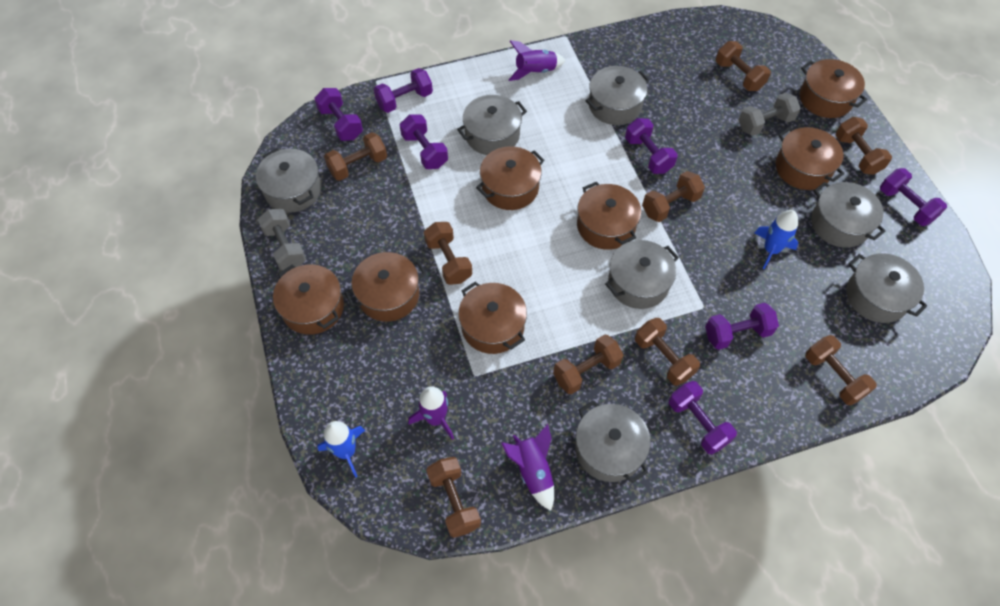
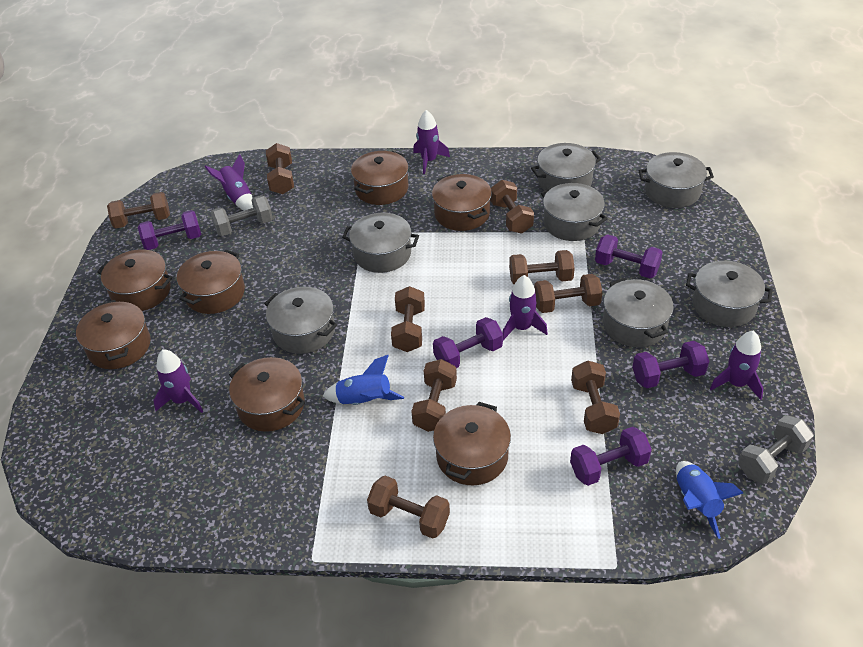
purple dumbbell: [314,88,363,141] [374,68,433,113] [400,115,448,169] [625,118,678,174] [669,381,737,454] [705,303,779,350] [880,168,947,226] = 7 -> [138,210,201,250] [433,317,503,368] [570,427,652,486] [595,234,663,278] [632,341,709,388] = 5
purple rocket: [408,386,454,440] [501,424,554,511] [509,40,566,81] = 3 -> [153,349,203,413] [204,154,253,211] [413,110,450,174] [503,275,548,340] [710,331,764,400] = 5

